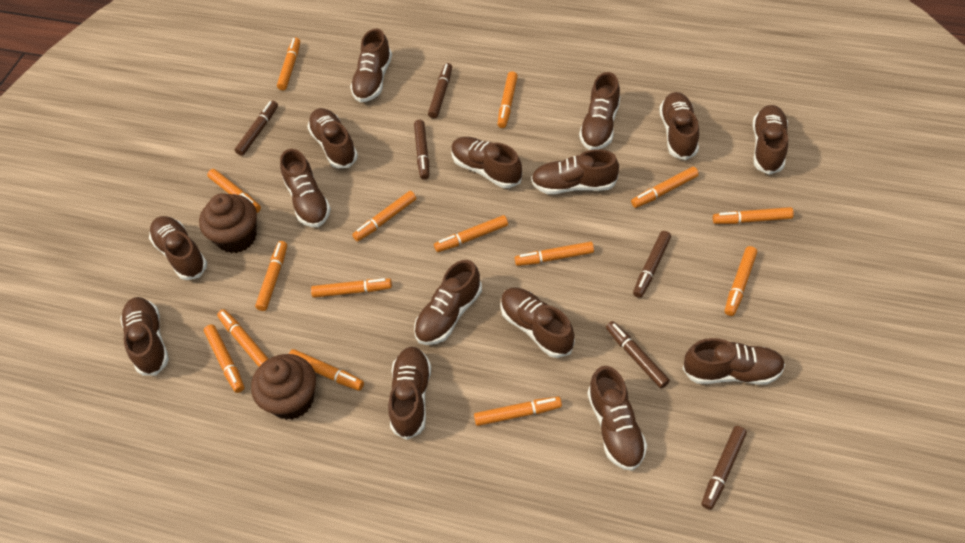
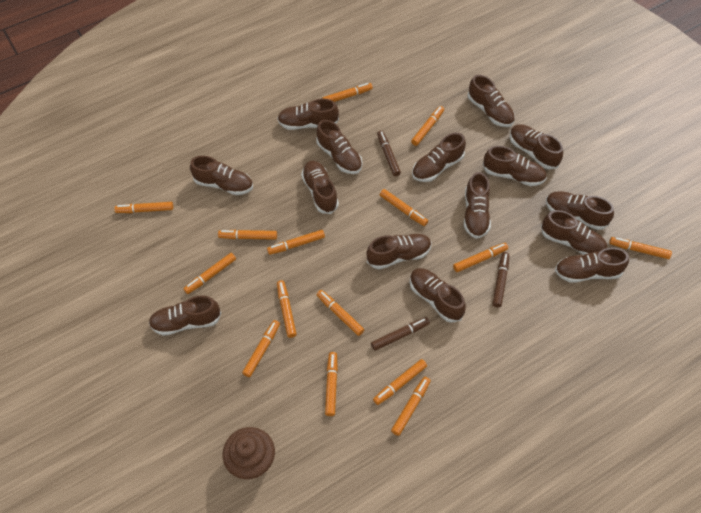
brown cupcake: [199,193,257,253] [251,354,316,420] = 2 -> [223,427,275,479] = 1
brown marker: [235,100,278,156] [414,120,429,180] [428,63,452,119] [606,321,670,389] [633,231,671,298] [701,426,747,510] = 6 -> [371,317,430,351] [377,131,401,176] [492,252,510,307] = 3

